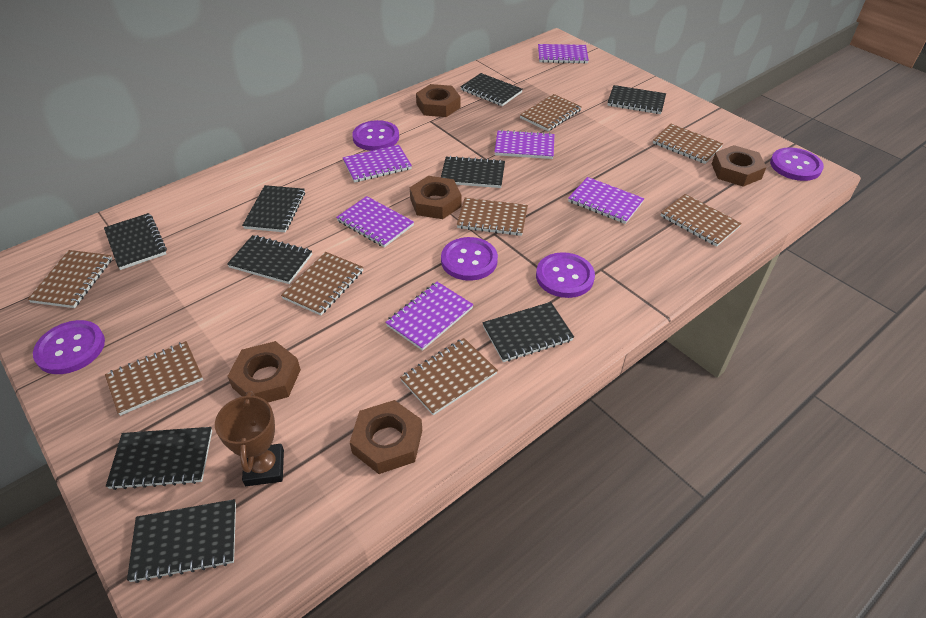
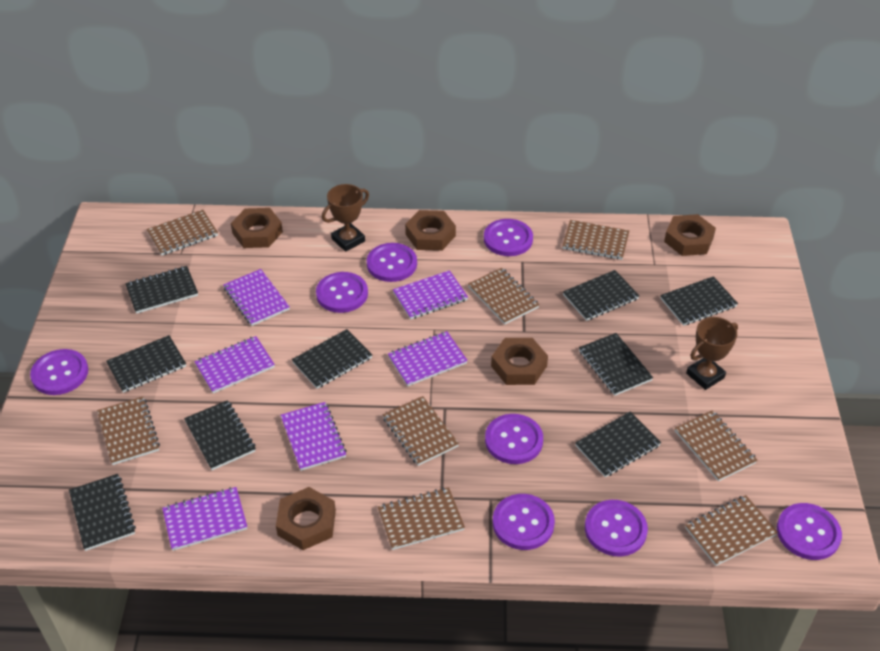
brown trophy: [215,391,284,486] = 1 -> [322,184,369,252] [686,317,738,390] = 2
purple button: [33,320,105,374] [352,120,399,151] [441,237,498,281] [536,252,595,298] [770,147,824,181] = 5 -> [30,349,88,395] [316,272,368,313] [367,243,417,282] [484,219,533,256] [485,414,543,464] [493,494,555,550] [585,500,648,557] [777,503,842,560] = 8

